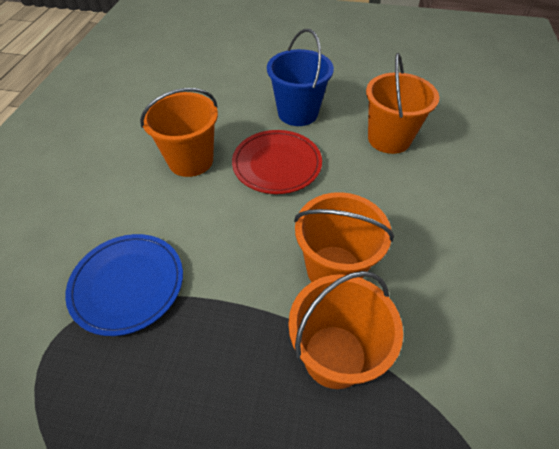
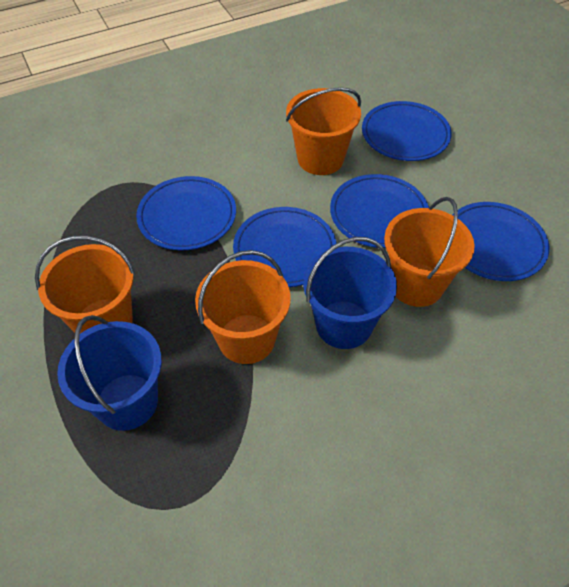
blue bucket: [267,29,334,126] = 1 -> [57,315,162,431] [303,237,397,349] = 2
blue plate: [65,234,183,336] = 1 -> [136,176,236,251] [233,207,336,287] [330,174,429,248] [362,101,452,161] [452,202,549,281] = 5
red plate: [232,130,322,194] = 1 -> none = 0

